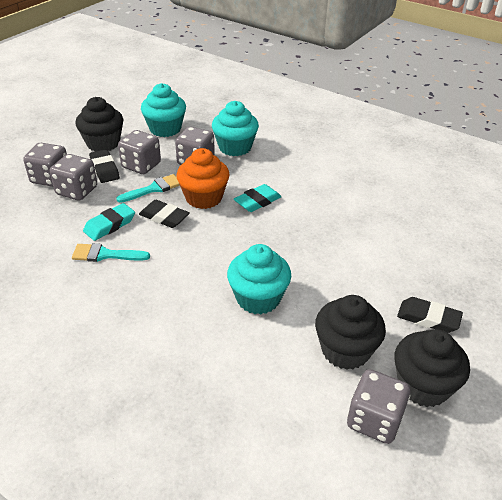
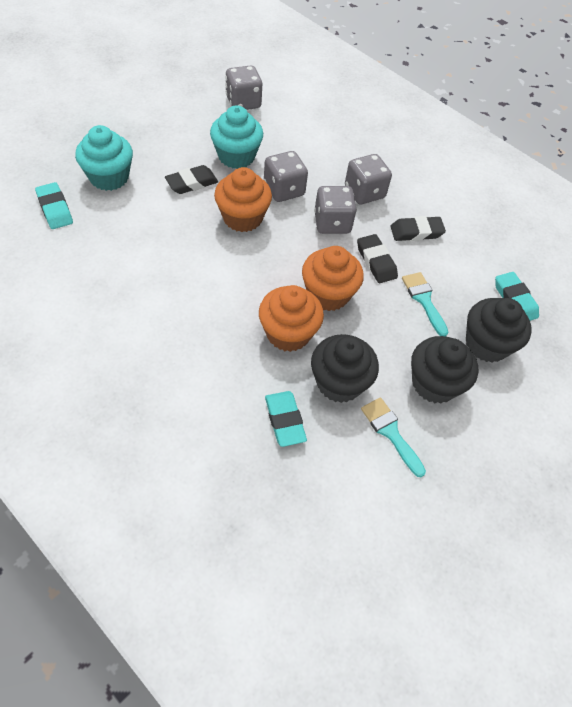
grey dice: [23,143,67,187] [50,154,97,201] [118,130,161,174] [175,127,215,165] [347,369,411,444] = 5 -> [225,65,262,110] [264,151,308,202] [314,186,357,234] [345,154,392,204] = 4
orange cupcake: [176,148,230,209] = 1 -> [214,167,272,232] [259,285,324,352] [302,246,364,311] = 3
turquoise cupcake: [141,83,186,137] [212,101,259,156] [227,244,291,315] = 3 -> [75,125,133,191] [210,105,263,169] = 2
turquoise eraser: [83,203,135,241] [234,184,282,212] = 2 -> [35,182,73,229] [265,391,307,447] [495,272,539,321] = 3

